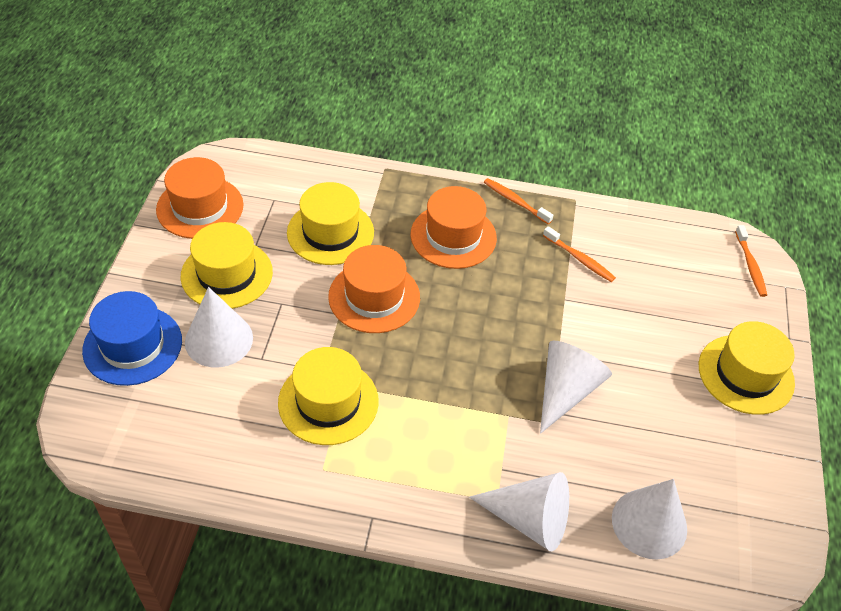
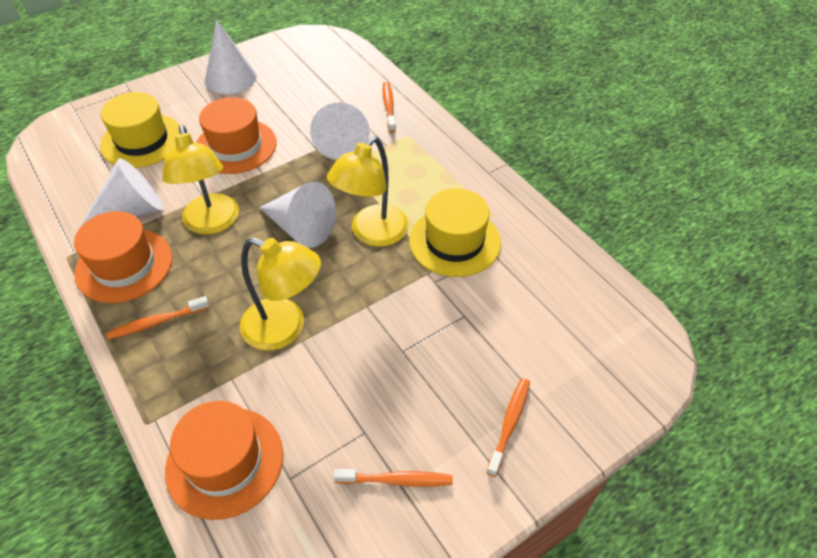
blue hat: [82,291,182,386] = 1 -> none = 0
orange toothbrush: [484,178,553,224] [543,226,616,282] [735,225,767,297] = 3 -> [107,296,209,339] [334,469,453,487] [382,82,396,133] [486,378,530,477] = 4
yellow hat: [180,222,273,309] [278,347,379,445] [287,182,374,265] [699,321,795,415] = 4 -> [100,92,180,168] [409,188,501,277] = 2
yellow lamp: none = 0 -> [162,125,239,235] [240,237,321,350] [327,136,409,247] = 3

